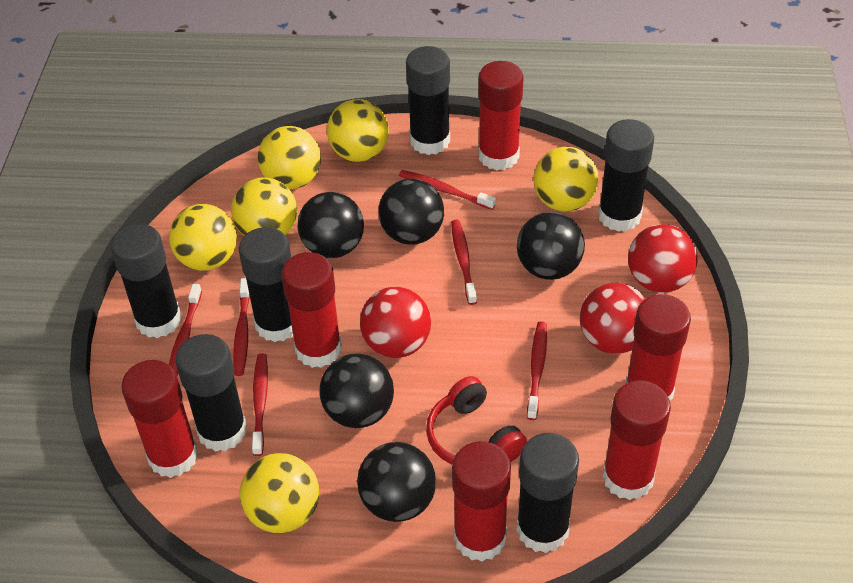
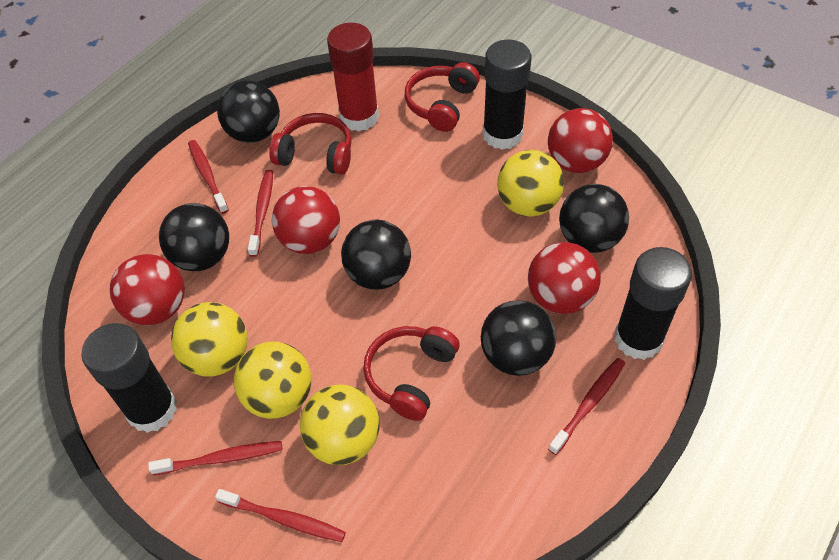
black glue stick: [110,224,182,338] [175,334,247,452] [238,227,293,342] [406,46,450,155] [516,433,579,553] [598,119,654,232] = 6 -> [81,323,177,433] [483,40,531,150] [614,247,692,360] = 3
red ball: [360,287,431,358] [580,283,646,354] [628,224,698,293] = 3 -> [110,254,185,325] [272,186,340,254] [528,242,601,314] [548,108,613,173] = 4
red glue stick: [121,360,198,478] [281,252,342,368] [452,441,511,562] [478,61,524,170] [602,380,671,500] [625,294,691,400] = 6 -> [327,23,379,131] = 1
red headphones: [426,376,527,464] = 1 -> [269,113,352,175] [363,326,460,421] [405,62,480,132] = 3
red toothbrush: [169,284,202,376] [233,278,250,376] [252,353,268,456] [399,170,496,210] [451,220,477,305] [527,321,547,420] = 6 -> [148,441,282,475] [188,140,229,214] [215,489,346,542] [248,170,273,257] [548,358,625,455] = 5
yellow ball: [169,204,237,271] [231,177,297,236] [240,453,319,533] [258,126,321,189] [327,99,389,162] [534,147,598,212] = 6 -> [171,302,247,377] [234,342,312,419] [300,384,380,465] [497,150,564,217] = 4

